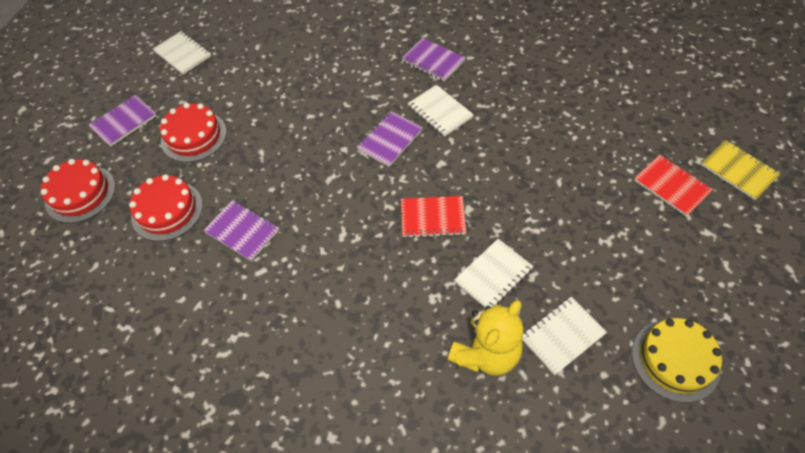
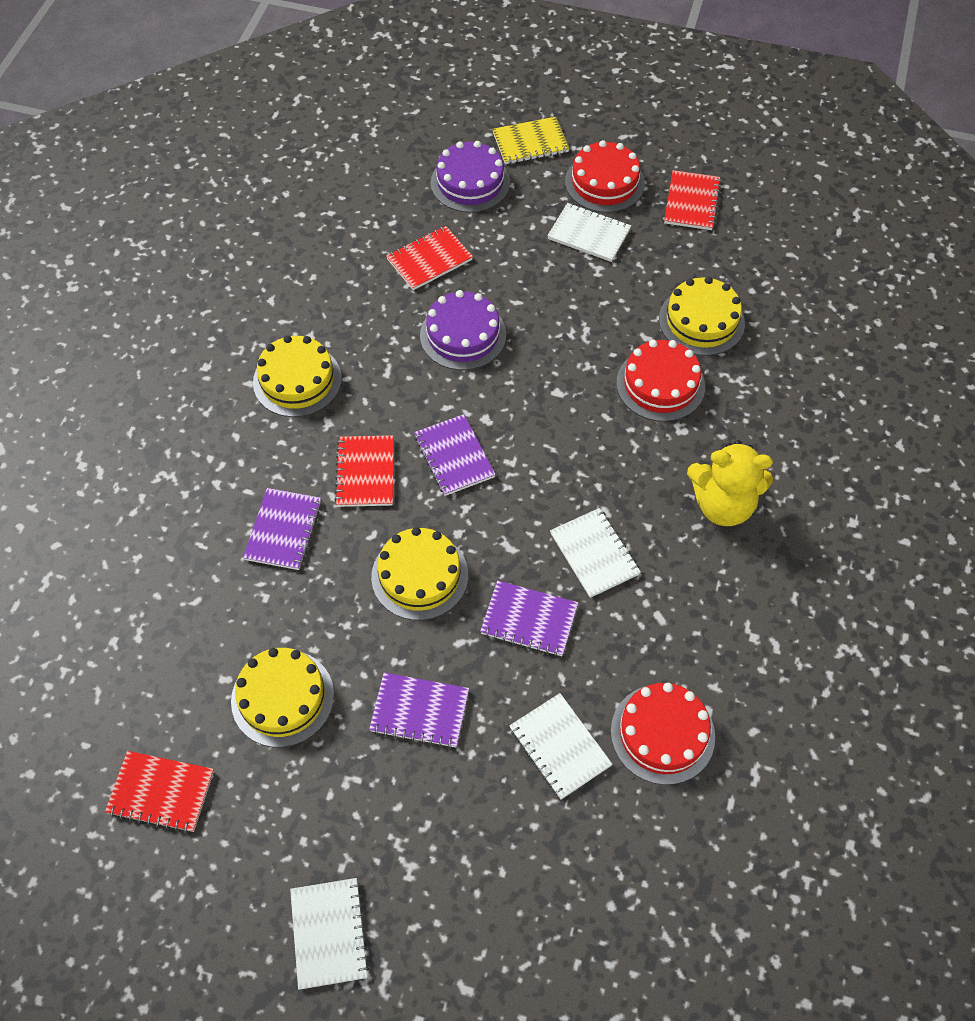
purple cake: none = 0 -> [420,290,506,370] [431,141,510,213] = 2
red notebook: [401,196,466,238] [634,155,713,216] = 2 -> [105,751,214,833] [334,436,394,507] [386,226,473,290] [664,170,721,230] = 4
yellow cake: [632,318,722,403] = 1 -> [231,648,334,747] [253,335,342,417] [371,527,468,620] [659,277,745,356] = 4

